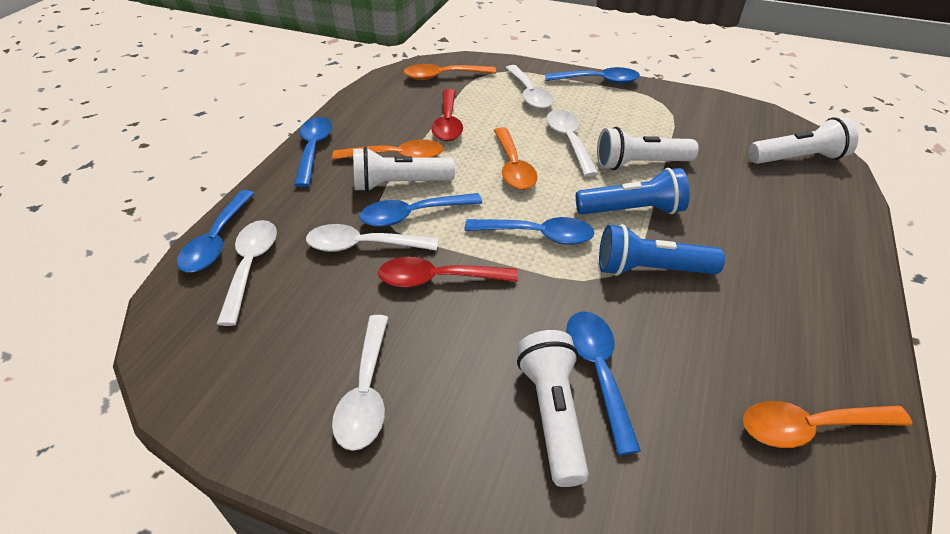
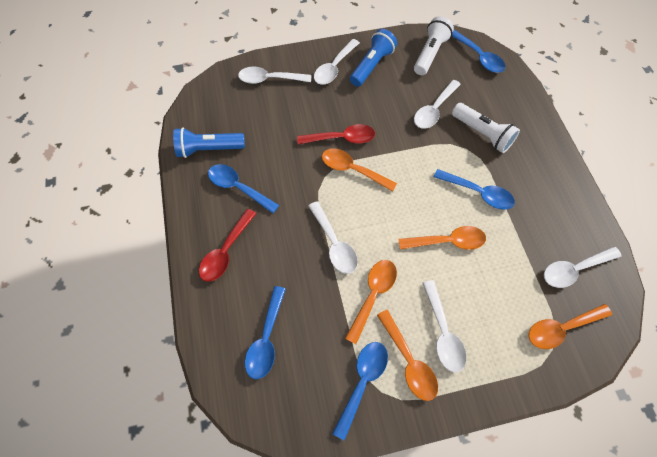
blue spoon: [177,190,254,272] [294,117,332,187] [360,193,482,227] [464,217,594,245] [545,67,640,84] [566,312,641,455] = 6 -> [208,164,279,213] [245,286,286,379] [332,342,388,441] [434,169,515,210] [452,30,505,73] = 5
orange spoon: [332,139,443,160] [404,64,496,80] [494,127,537,190] [743,401,912,448] = 4 -> [322,148,397,192] [345,260,397,344] [377,310,438,401] [398,226,486,250] [528,304,612,349] = 5
white flashlight: [353,147,455,192] [517,330,589,487] [597,127,699,170] [749,117,858,164] = 4 -> [414,16,454,75] [452,103,520,153] = 2
white spoon: [217,220,277,326] [306,224,438,252] [332,315,389,451] [506,65,554,109] [546,110,599,177] = 5 -> [238,67,311,84] [308,201,358,274] [314,39,360,85] [414,80,461,129] [423,280,467,372] [544,246,622,288] = 6

